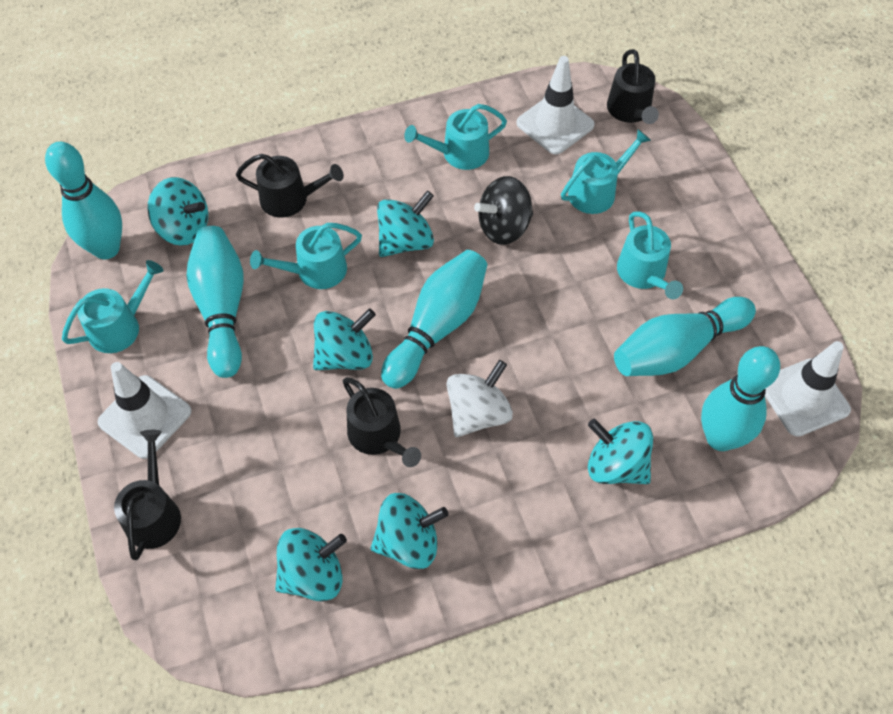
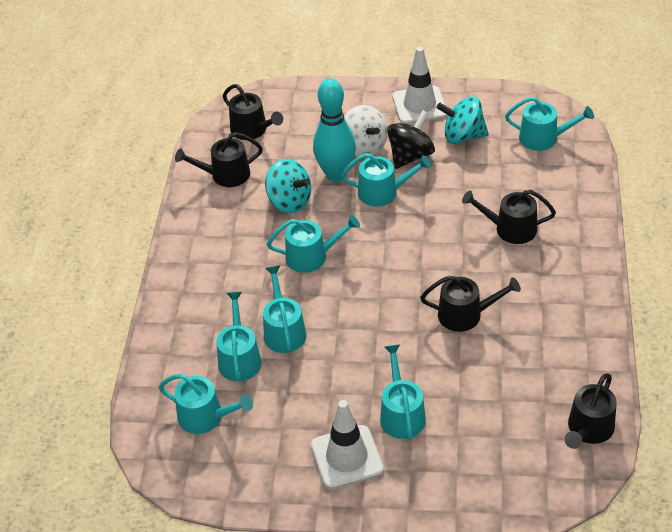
black watering can: [114,430,181,560] [236,154,344,218] [343,377,421,467] [607,49,659,124] = 4 -> [175,132,263,187] [223,84,283,140] [420,276,521,332] [462,190,556,244] [564,373,617,449] = 5
turquoise bowling pin: [45,142,122,259] [187,226,244,378] [381,250,487,389] [614,297,756,376] [701,346,780,451] = 5 -> [313,78,356,182] = 1
turquoise spinning top: [148,177,208,246] [275,528,347,601] [313,308,376,370] [371,493,449,569] [377,190,434,257] [588,419,653,484] = 6 -> [265,159,311,213] [437,96,489,144] = 2
turquoise watering can: [62,260,164,353] [250,223,362,289] [404,104,507,170] [561,129,651,214] [617,211,683,299] = 5 -> [159,374,253,434] [216,292,262,381] [263,266,306,353] [267,215,360,273] [341,153,431,207] [380,344,426,440] [505,97,594,151] = 7
white traffic cone: [98,362,191,459] [516,56,595,155] [765,341,851,437] = 3 -> [311,400,384,489] [393,47,447,124] = 2

